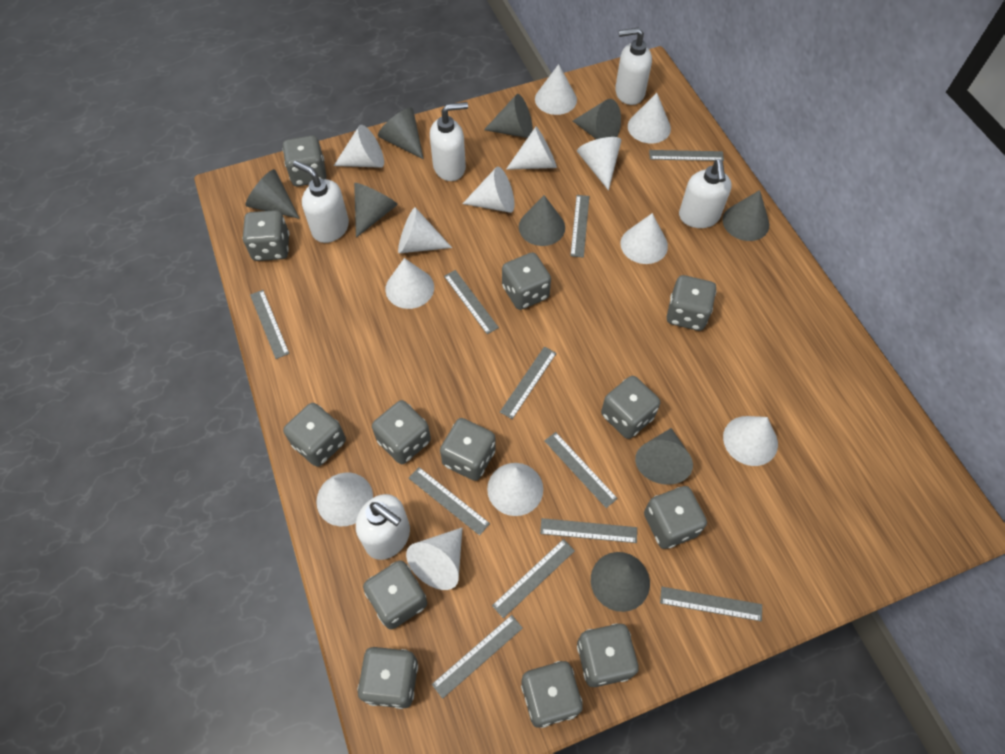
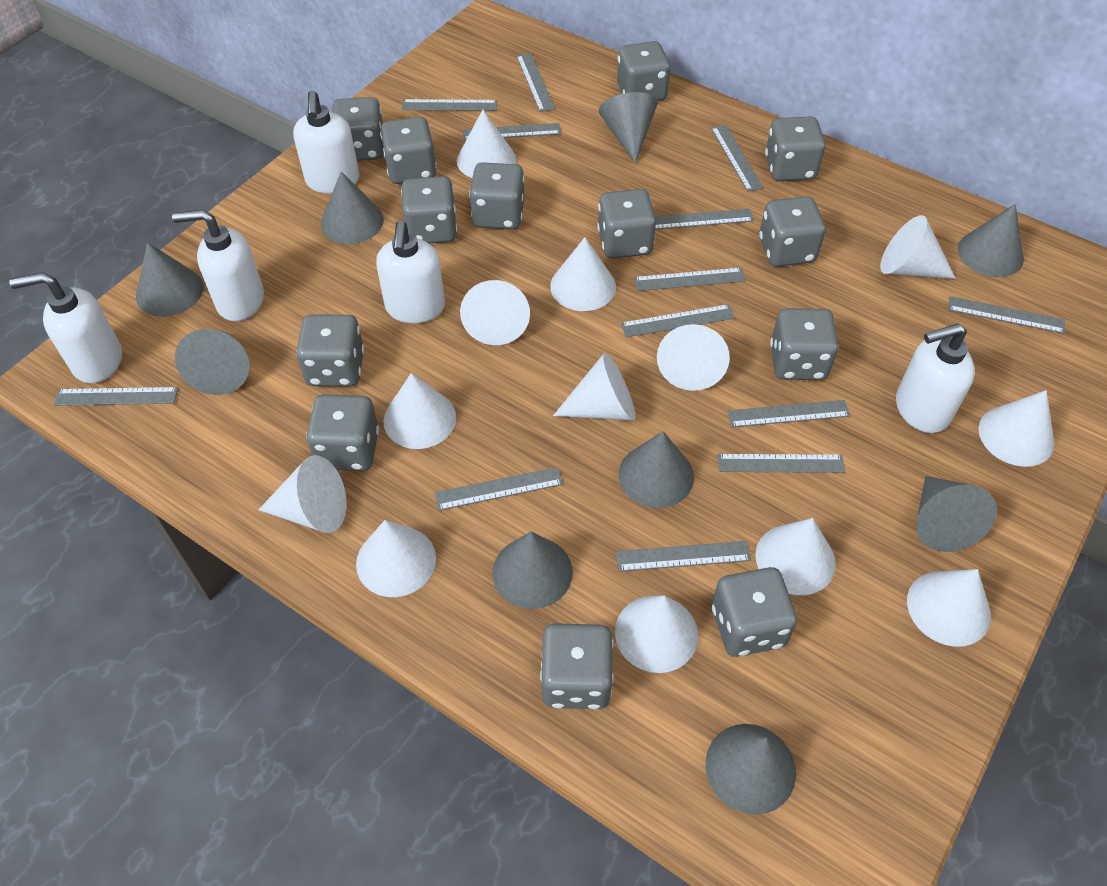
grey ruler: [250,290,289,359] [409,467,490,536] [432,615,523,699] [444,270,499,334] [492,539,575,618] [500,347,557,419] [540,518,637,543] [544,432,618,508] [570,195,589,258] [649,150,724,161] [660,587,762,622] = 11 -> [54,387,178,406] [401,99,497,111] [434,467,563,511] [463,123,561,141] [516,53,555,112] [616,541,751,572] [621,304,735,337] [634,268,745,291] [655,209,754,230] [711,125,763,192] [718,454,845,473] [727,400,850,427] [948,296,1065,334] = 13

